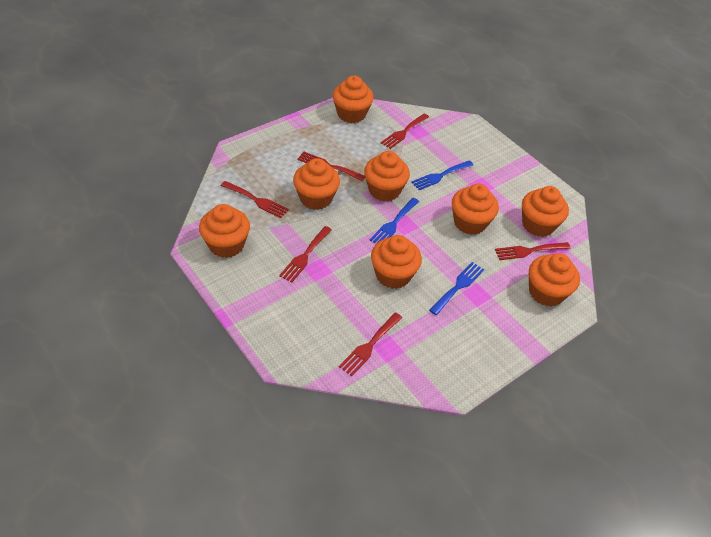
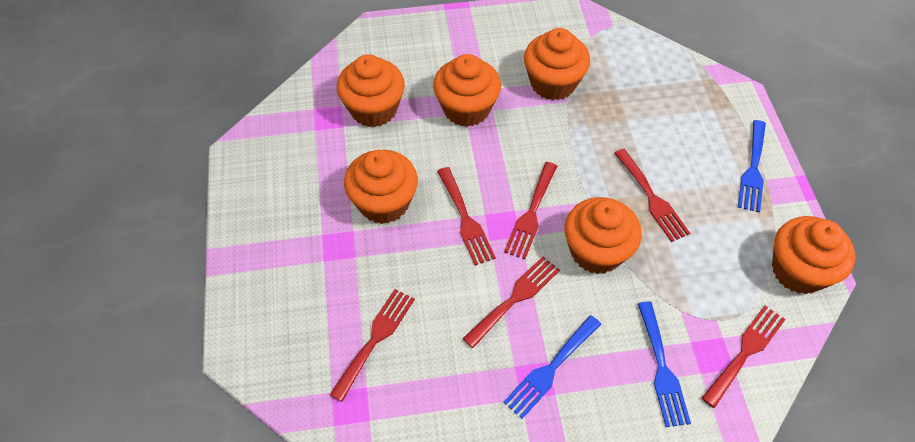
orange cupcake: [199,204,250,258] [293,158,340,210] [333,76,374,123] [364,151,410,202] [371,235,422,289] [452,184,499,235] [522,186,569,237] [529,253,580,306] = 8 -> [337,54,405,127] [344,150,418,224] [433,54,501,127] [524,28,590,100] [564,197,642,274] [772,216,855,294] = 6

